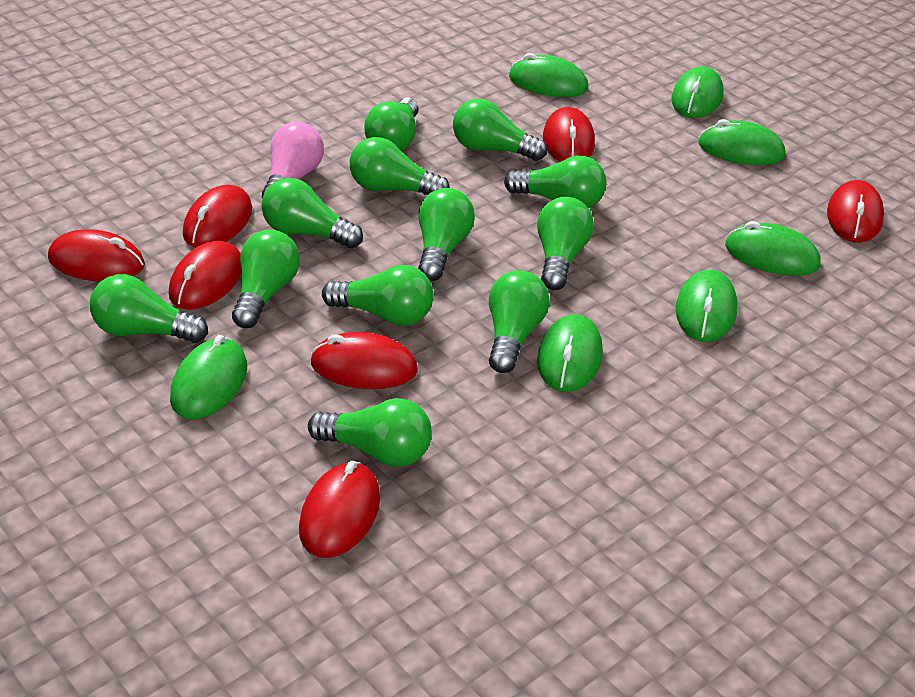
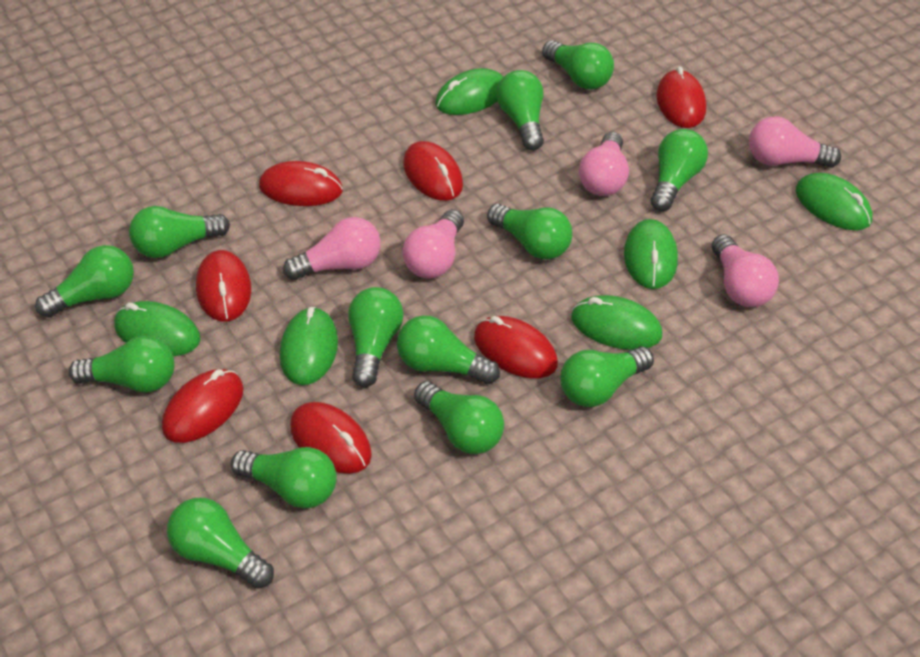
green light bulb: [90,274,208,343] [232,230,300,328] [262,178,363,248] [308,398,432,467] [322,265,434,326] [350,137,450,195] [364,97,419,151] [418,188,475,281] [453,99,547,161] [489,270,550,373] [504,156,606,208] [537,197,594,290] = 12 -> [35,245,134,318] [69,336,174,393] [129,206,230,258] [167,498,274,589] [231,447,337,509] [348,287,404,387] [397,315,500,384] [414,381,504,454] [487,204,572,260] [496,70,544,150] [542,40,614,90] [561,346,654,407] [651,129,708,211] = 13
green mouse: [170,335,247,419] [509,53,588,97] [537,314,603,392] [672,66,724,118] [676,270,737,342] [698,119,786,165] [725,221,821,276] = 7 -> [114,301,200,356] [280,307,338,385] [435,68,503,115] [571,295,662,350] [624,219,678,289] [796,173,872,230] = 6
pink light bulb: [262,122,324,199] = 1 -> [283,217,380,280] [402,209,464,278] [579,132,629,196] [712,234,779,307] [749,116,841,168] = 5

